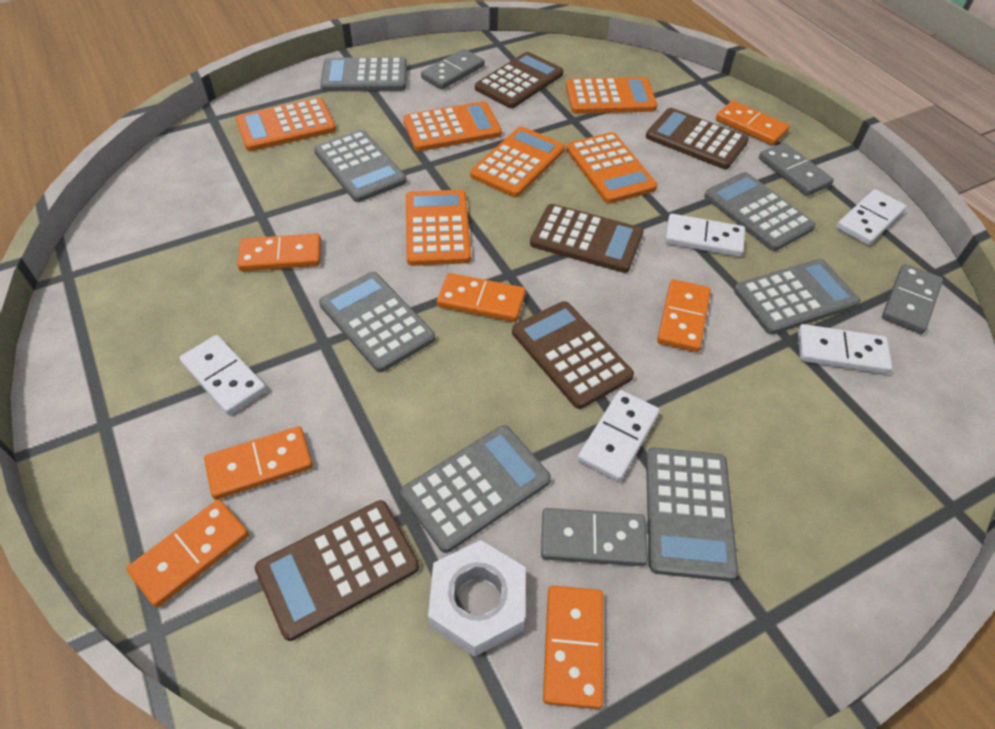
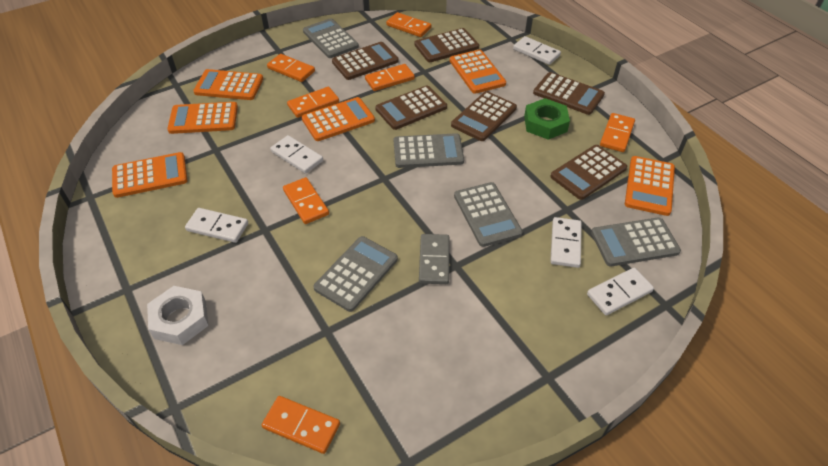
brown calculator: [255,500,419,641] [475,52,564,108] [512,301,634,409] [530,204,644,273] [646,108,749,169] = 5 -> [332,42,399,80] [375,86,447,130] [414,28,479,62] [451,91,517,141] [533,72,605,115] [550,145,627,200] = 6
green nut: none = 0 -> [524,98,570,140] = 1
grey calculator: [314,130,407,202] [319,272,435,372] [320,57,407,92] [401,425,551,553] [646,448,738,581] [704,172,816,251] [734,259,861,335] = 7 -> [303,18,359,58] [313,236,398,312] [394,133,464,168] [454,182,523,247] [591,217,681,266] = 5
grey domino: [421,49,485,90] [541,508,648,566] [759,142,834,196] [882,264,943,334] = 4 -> [419,234,450,284] = 1

